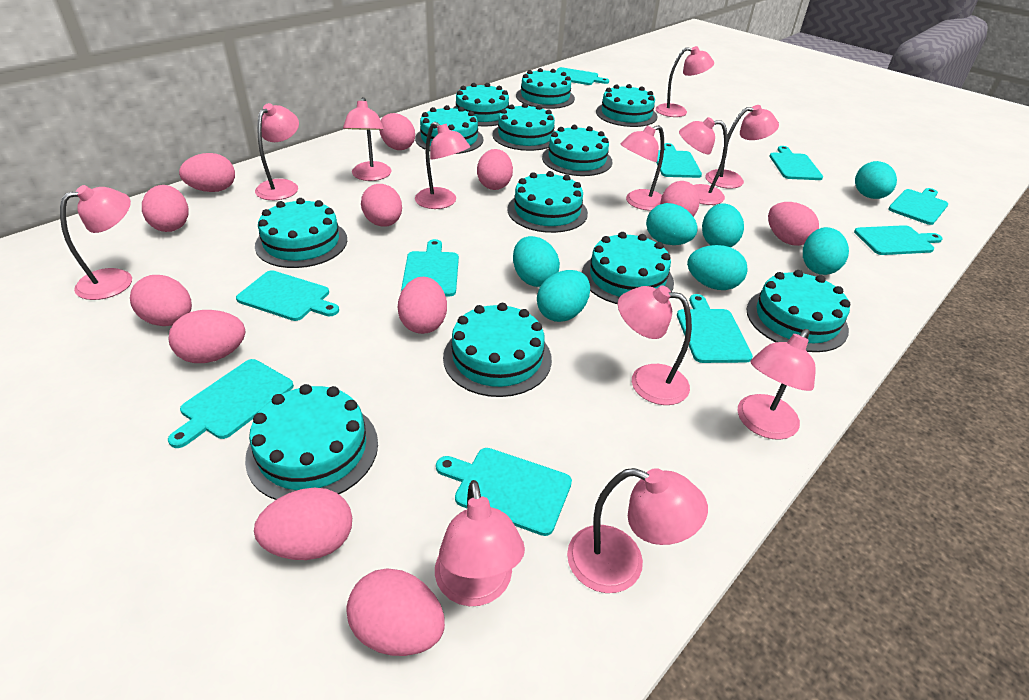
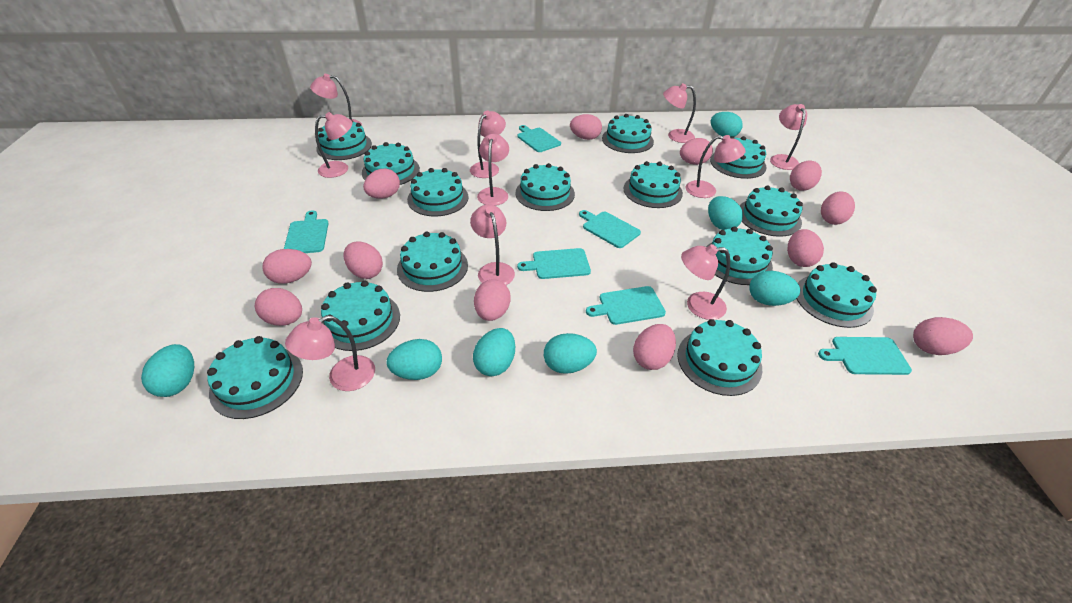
pink lamp: [60,185,132,300] [255,103,299,200] [343,97,391,181] [415,122,470,209] [435,480,525,606] [567,468,708,593] [618,285,692,405] [621,125,664,211] [656,46,714,117] [679,117,728,205] [706,105,779,189] [738,329,816,440] = 12 -> [285,315,375,391] [310,74,362,126] [315,112,352,178] [470,111,506,178] [470,204,515,285] [477,134,509,206] [663,83,696,143] [681,244,730,320] [685,135,746,198] [770,104,807,170] = 10
turquoise cake: [245,384,378,500] [255,198,347,268] [415,105,484,154] [443,303,552,397] [453,83,509,126] [492,103,555,151] [507,171,588,233] [516,68,575,109] [542,125,613,176] [582,232,674,304] [596,84,657,127] [747,270,850,352] = 12 -> [207,336,303,419] [316,119,372,160] [321,280,400,351] [362,142,420,185] [397,232,468,292] [407,168,468,216] [515,163,575,211] [602,114,654,153] [623,161,683,208] [677,319,762,396] [706,226,773,285] [710,136,767,179] [740,185,803,237] [796,262,877,328] = 14
turquoise cutting board: [168,359,294,448] [236,270,339,321] [401,239,459,297] [436,448,572,536] [556,67,609,85] [656,143,702,178] [677,294,753,363] [770,146,823,180] [854,225,943,255] [888,188,948,225] = 10 -> [284,210,329,253] [517,248,591,279] [518,125,561,152] [579,210,641,248] [586,286,666,325] [818,337,912,375] = 6

